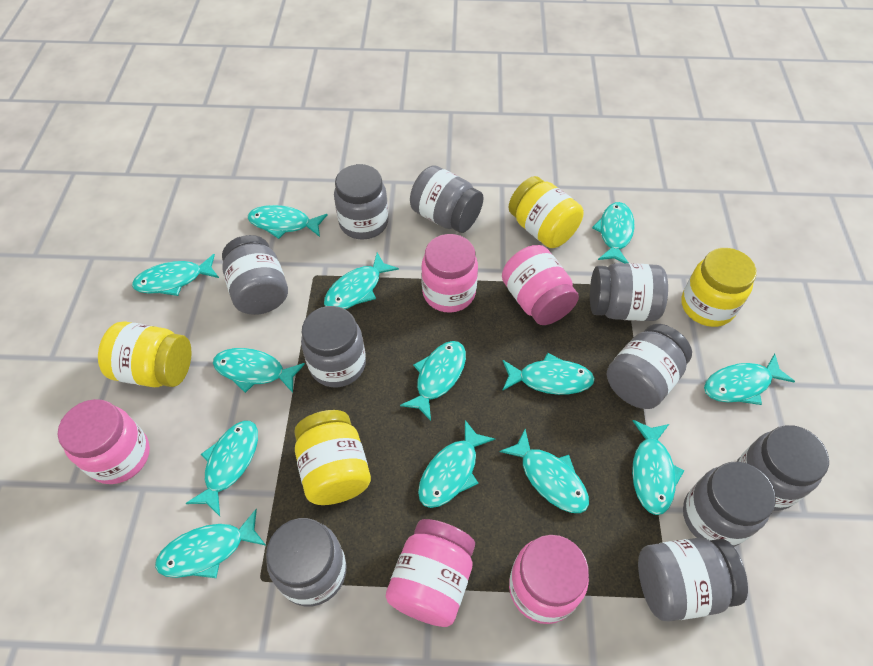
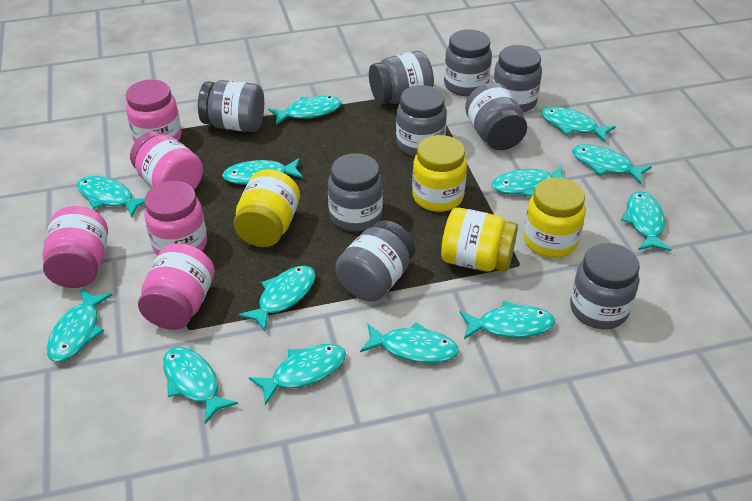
grey jar: [222,235,288,315] [266,518,347,607] [301,306,366,387] [334,164,389,240] [410,165,484,233] [590,263,668,321] [607,324,692,409] [638,538,748,622] [683,462,776,547] [737,425,829,511] = 10 -> [198,80,264,132] [328,153,383,232] [335,220,415,302] [369,51,434,104] [396,85,447,157] [444,29,492,96] [465,82,527,150] [493,45,542,113] [570,243,640,329] = 9

